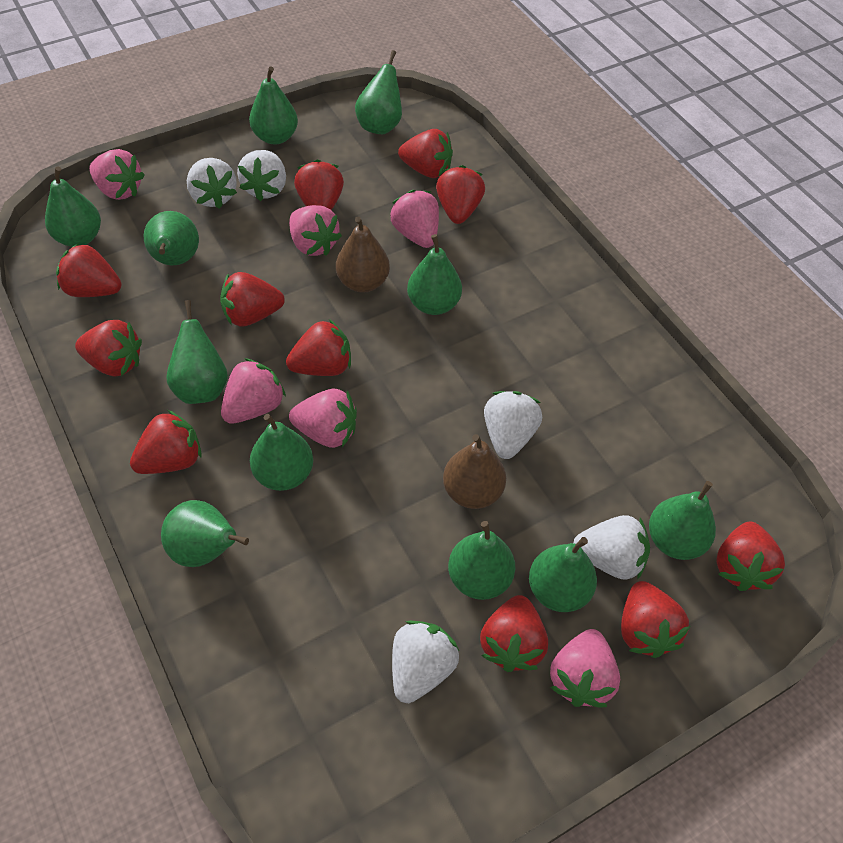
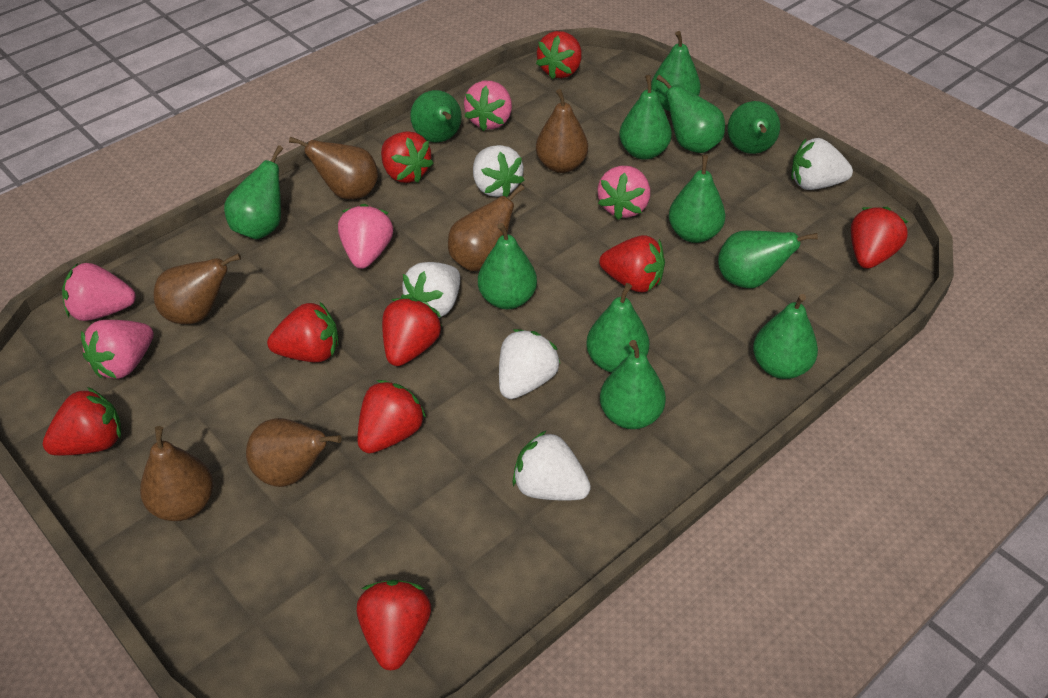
brown pear: [336,217,390,293] [443,434,506,509] = 2 -> [140,426,213,521] [154,253,241,324] [246,418,342,487] [289,137,378,199] [448,184,525,271] [536,89,588,173] = 6
green pear: [45,166,101,247] [144,211,199,266] [161,500,249,567] [166,300,228,404] [249,66,298,145] [250,414,313,491] [355,50,402,134] [407,234,462,315] [448,521,515,600] [529,537,597,612] [649,481,716,560] = 11 -> [224,145,283,239] [410,90,462,142] [478,223,537,309] [586,283,649,373] [600,340,666,429] [619,75,672,160] [651,31,701,111] [656,75,725,153] [669,155,726,243] [718,231,818,288] [727,101,780,154] [753,294,818,379] = 12
pink strawberry: [89,149,145,200] [221,358,286,424] [289,205,342,256] [289,389,357,448] [390,190,439,248] [550,629,620,707] = 6 -> [62,263,136,321] [81,320,154,379] [338,204,393,269] [464,81,512,131] [598,166,650,220] = 5
red strawberry: [56,243,122,297] [75,320,142,376] [130,410,202,474] [220,272,285,326] [286,319,351,376] [294,159,344,210] [398,129,453,178] [436,165,485,224] [480,595,548,672] [621,581,690,658] [716,522,785,591] = 11 -> [43,387,121,456] [267,301,338,362] [357,380,426,453] [357,580,431,671] [381,131,434,183] [382,298,442,366] [536,31,582,79] [599,235,665,292] [851,207,908,269] = 9

